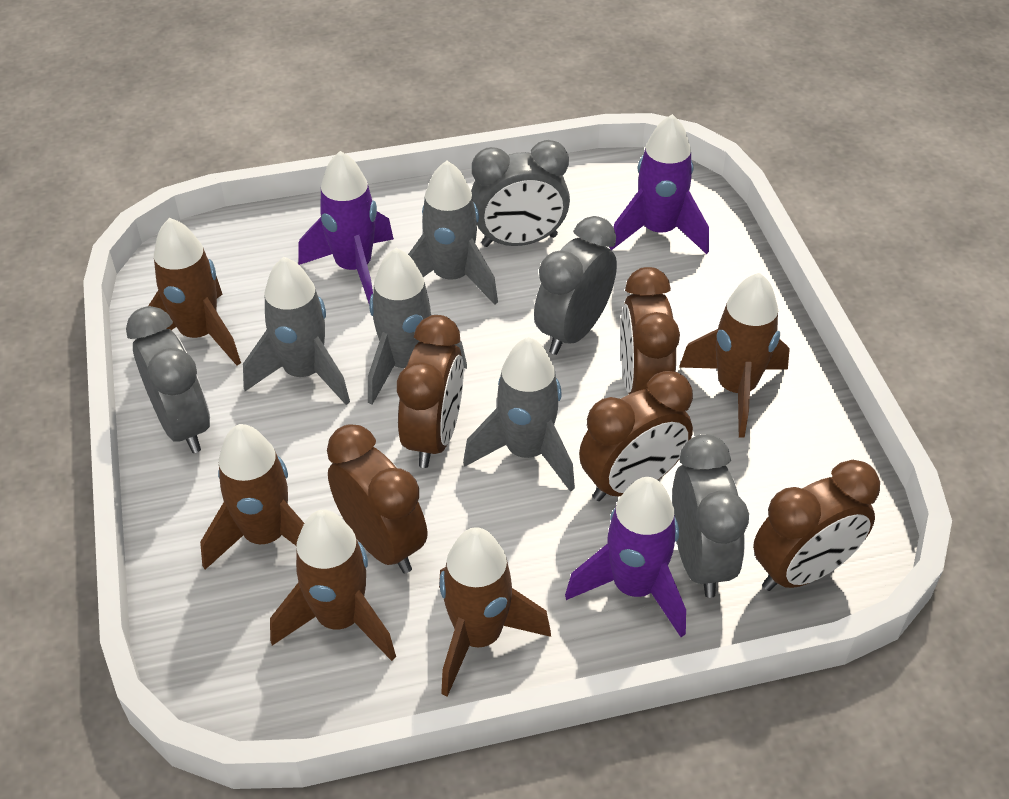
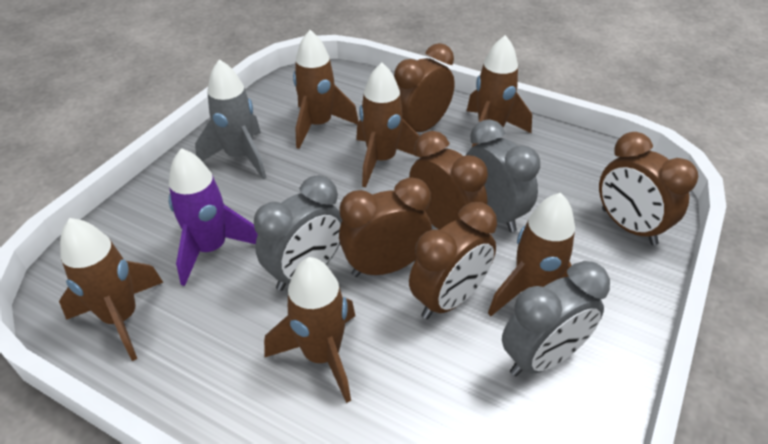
brown rocket: [148,218,241,366] [200,424,304,570] [270,510,396,661] [439,527,551,697] [679,273,790,438] = 5 -> [59,218,164,361] [264,257,355,403] [293,30,359,149] [356,62,423,188] [467,35,532,147] [488,193,575,316] = 6
grey clock: [126,306,210,453] [471,140,570,247] [534,216,617,355] [672,434,749,598] = 4 -> [254,175,342,291] [466,119,540,232] [502,261,610,376] = 3
grey rocket: [243,257,350,405] [368,248,467,405] [408,161,498,305] [463,337,575,492] = 4 -> [195,59,266,179] = 1
purple rocket: [298,151,394,303] [565,477,686,637] [609,114,709,254] = 3 -> [169,148,258,286] = 1

